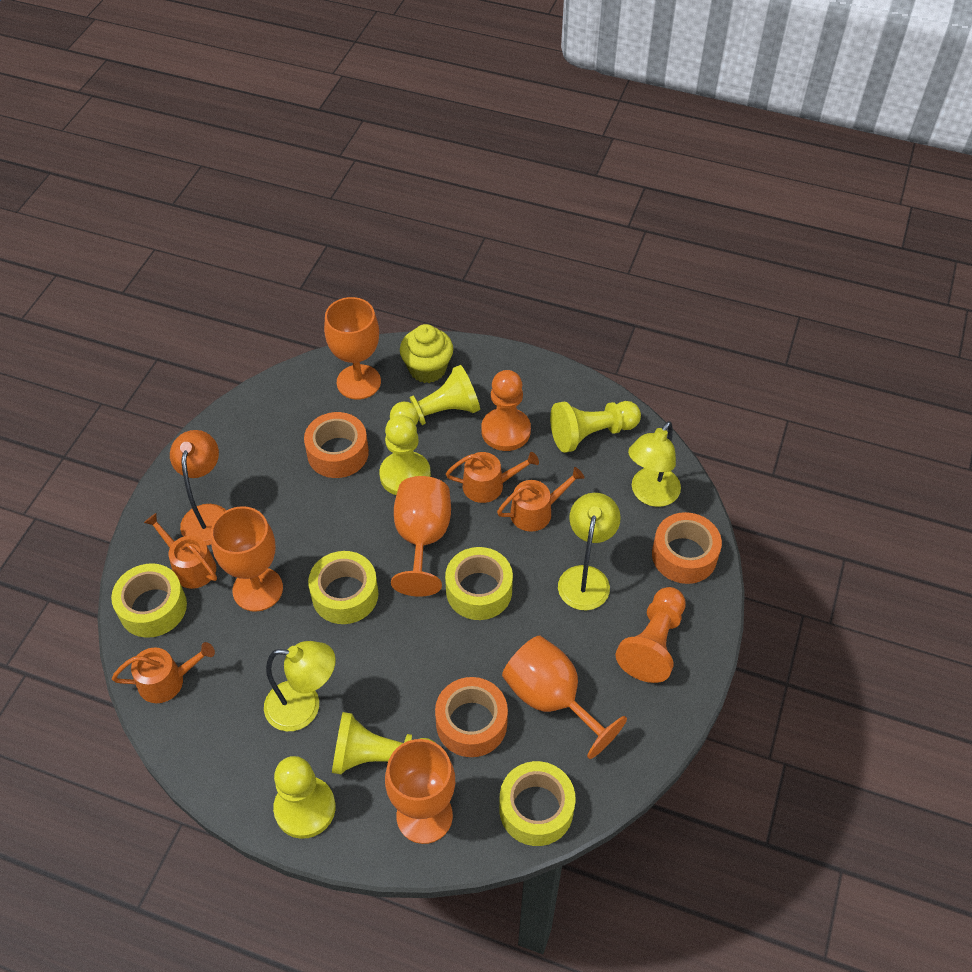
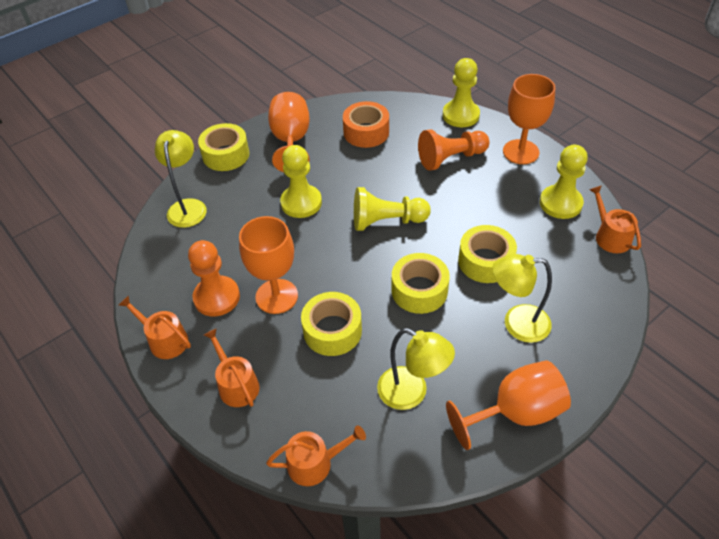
orange goblet: [211,506,283,612] [324,297,381,400] [385,739,455,844] [391,476,451,597] [502,636,627,759] = 5 -> [239,216,298,314] [268,92,310,172] [446,360,571,450] [503,74,555,164] = 4
orange lamp: [170,430,226,546] = 1 -> none = 0
orange tape: [304,412,369,478] [435,677,508,757] [652,512,722,584] = 3 -> [343,101,389,148] = 1
yellow cupcake: [400,324,453,383] = 1 -> none = 0
yellow pawn: [273,756,336,839] [332,712,434,774] [379,415,431,495] [390,365,480,425] [550,401,641,453] = 5 -> [280,145,322,218] [354,187,431,231] [443,58,480,127] [540,145,588,219] = 4

